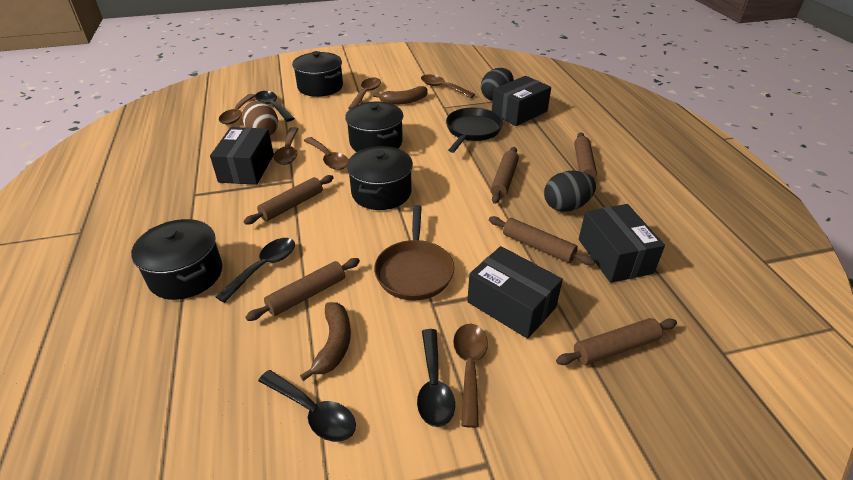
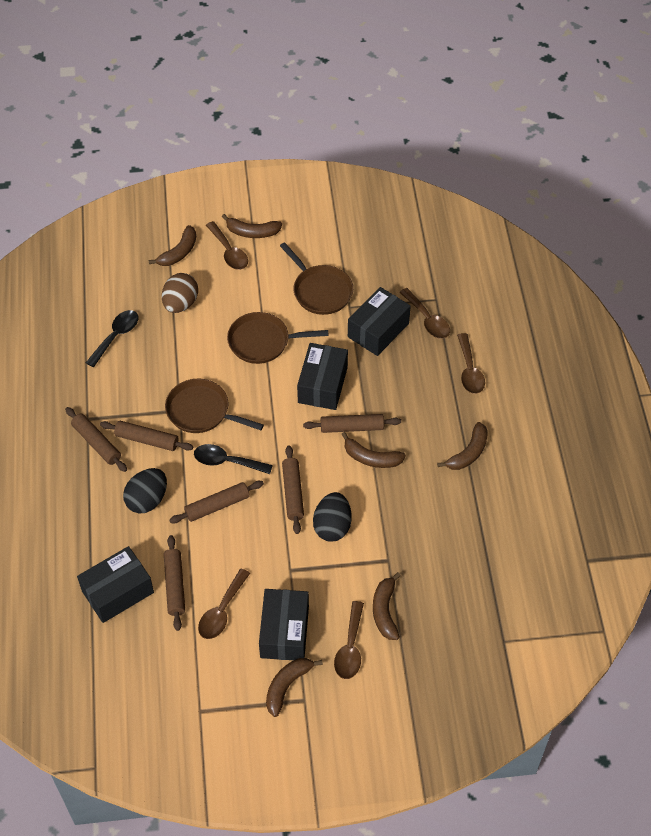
black pan: [446,108,503,153] = 1 -> none = 0
black pot: [131,219,222,300] [292,51,343,97] [345,102,403,152] [347,146,413,210] = 4 -> none = 0
black spoon: [216,238,295,303] [255,91,295,122] [258,370,356,442] [417,329,455,427] = 4 -> [86,310,138,367] [194,444,273,474] = 2
brown banana: [300,302,351,381] [373,86,428,105] = 2 -> [149,225,196,266] [222,214,282,238] [266,658,323,717] [341,432,406,468] [373,572,401,640] [437,422,488,470] = 6
brown pan: [374,205,455,301] = 1 -> [165,379,264,433] [227,312,328,364] [280,242,353,315] = 3
brown spoon: [219,94,255,124] [274,127,299,165] [304,137,349,170] [348,77,381,109] [421,75,475,98] [453,324,488,428] = 6 -> [198,569,250,639] [206,221,248,270] [334,601,364,679] [399,288,450,339] [457,333,485,394] = 5

